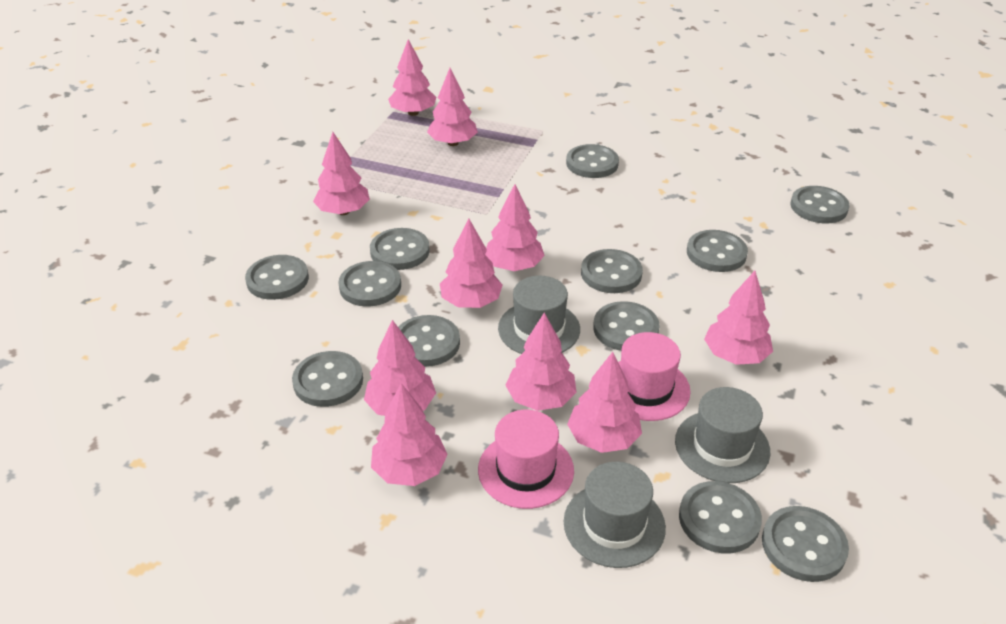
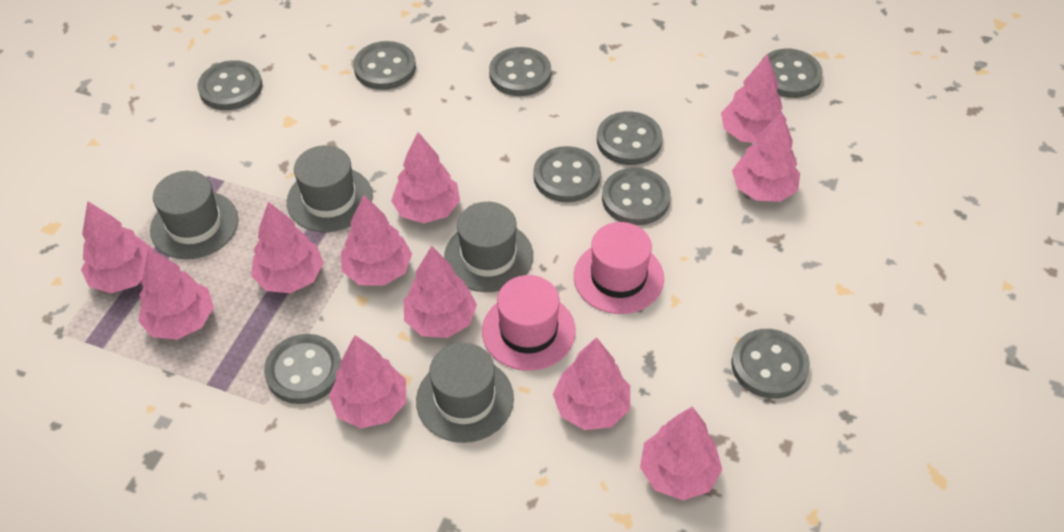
grey button: [245,255,309,300] [292,351,363,407] [338,261,401,307] [370,228,430,270] [398,315,460,367] [566,144,619,178] [581,249,643,293] [593,301,660,351] [679,481,762,554] [687,230,748,272] [762,506,849,582] [791,186,850,223] = 12 -> [198,60,263,110] [264,334,341,404] [353,41,416,90] [489,47,551,96] [533,146,601,202] [597,111,663,165] [602,168,671,225] [731,329,810,399] [761,49,823,98] = 9
grey hat: [498,276,580,354] [564,462,666,568] [675,387,770,483] = 3 -> [150,171,239,259] [287,145,373,232] [416,343,514,443] [444,202,533,292] = 4
pink tree: [313,132,370,215] [364,320,436,416] [371,383,448,486] [388,39,436,116] [427,68,478,146] [440,218,503,308] [485,184,545,271] [505,313,577,411] [567,352,642,453] [704,271,773,365] = 10 -> [81,201,154,293] [138,248,214,340] [251,202,324,293] [329,335,406,428] [341,195,412,286] [391,132,460,223] [404,246,477,338] [553,337,630,430] [640,407,722,500] [721,54,787,143] [732,111,800,202] = 11

